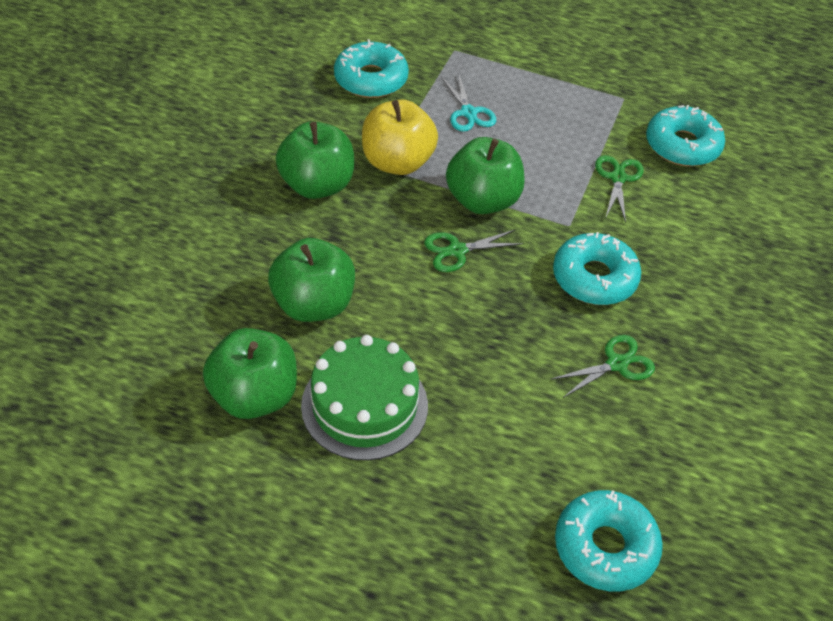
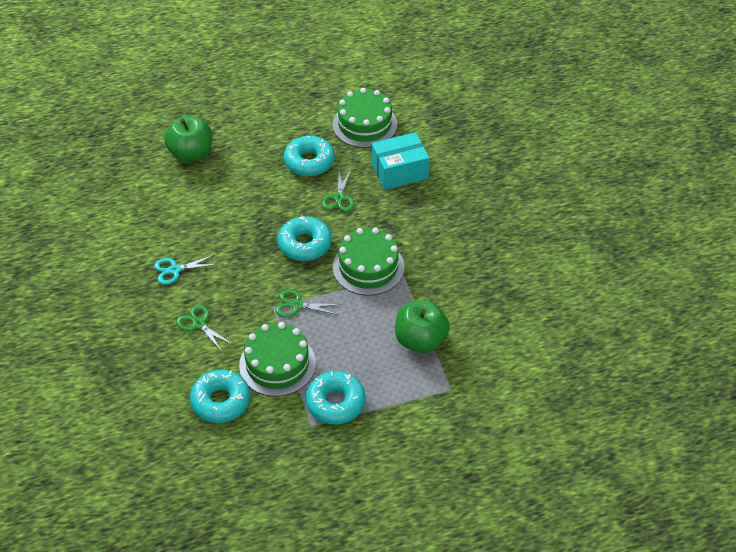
green apple: [203,328,297,419] [268,238,355,322] [276,122,354,199] [446,137,525,214] = 4 -> [164,116,212,163] [395,300,450,353] = 2
green cake: [301,335,428,461] = 1 -> [239,322,316,397] [333,88,397,148] [333,228,404,296] = 3
turquoise box: none = 0 -> [372,132,430,190] = 1
yellow apple: [362,99,438,175] = 1 -> none = 0

